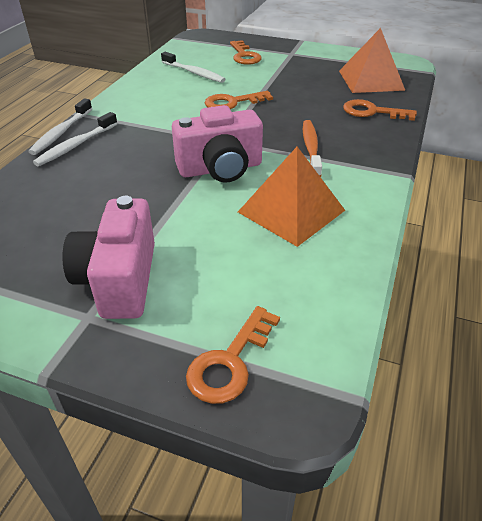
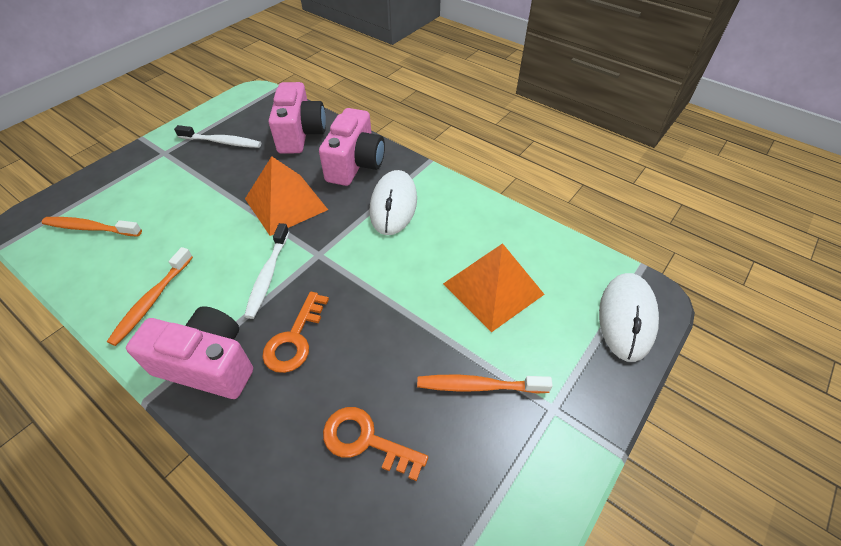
orange key: [186,306,280,404] [205,91,273,109] [230,40,262,65] [343,99,417,121] = 4 -> [262,291,329,373] [323,407,428,481] = 2
orange toothbrush: [303,120,322,177] = 1 -> [42,217,142,237] [107,247,193,346] [417,374,553,393] = 3
pink camera: [62,196,155,319] [172,105,263,183] = 2 -> [126,306,253,399] [269,82,326,154] [319,108,385,186] = 3
white mouse: none = 0 -> [370,170,417,235] [599,273,659,362] = 2
white toothbrush: [28,98,92,155] [33,112,118,166] [161,52,226,83] = 3 -> [174,125,261,148] [244,223,289,319] = 2

